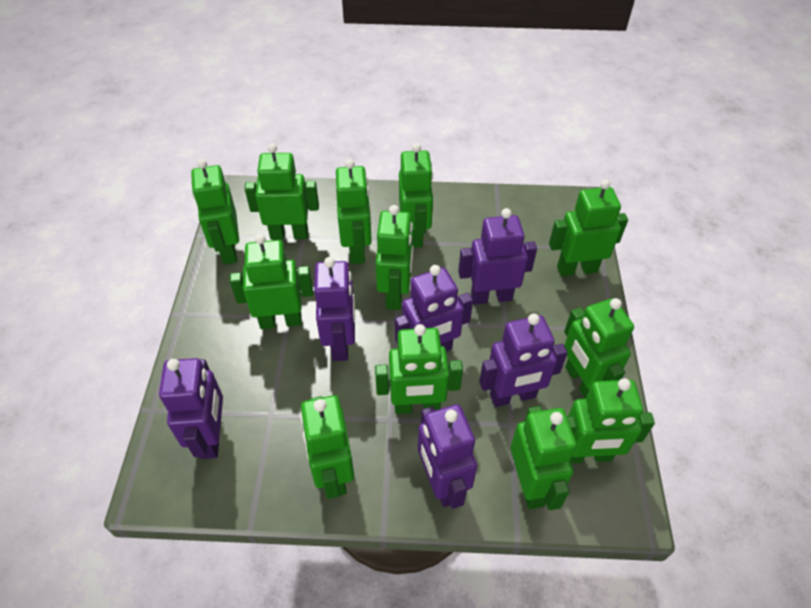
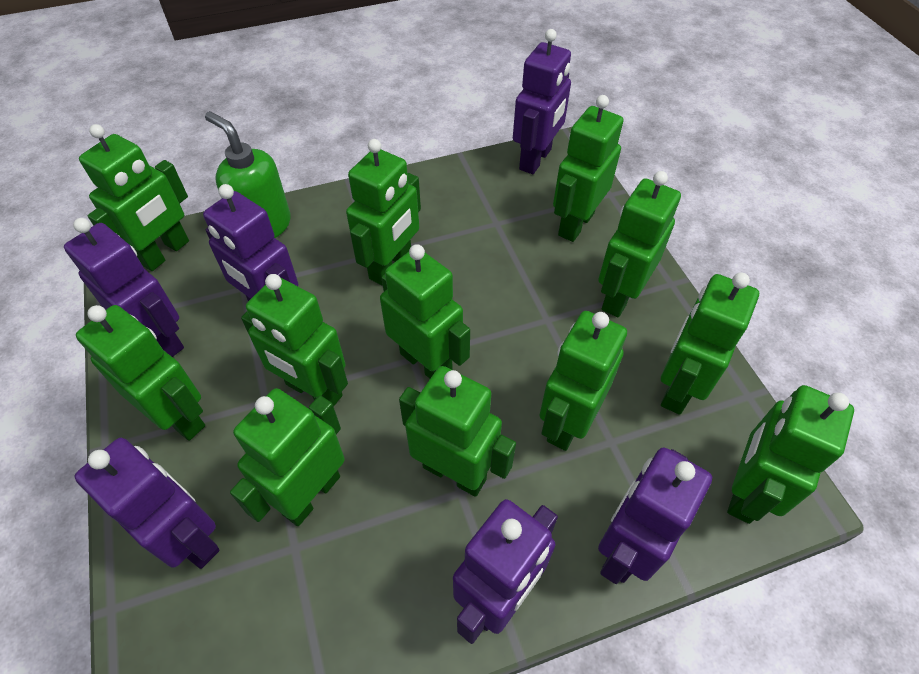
green soap dispenser: none = 0 -> [205,111,291,238] = 1

